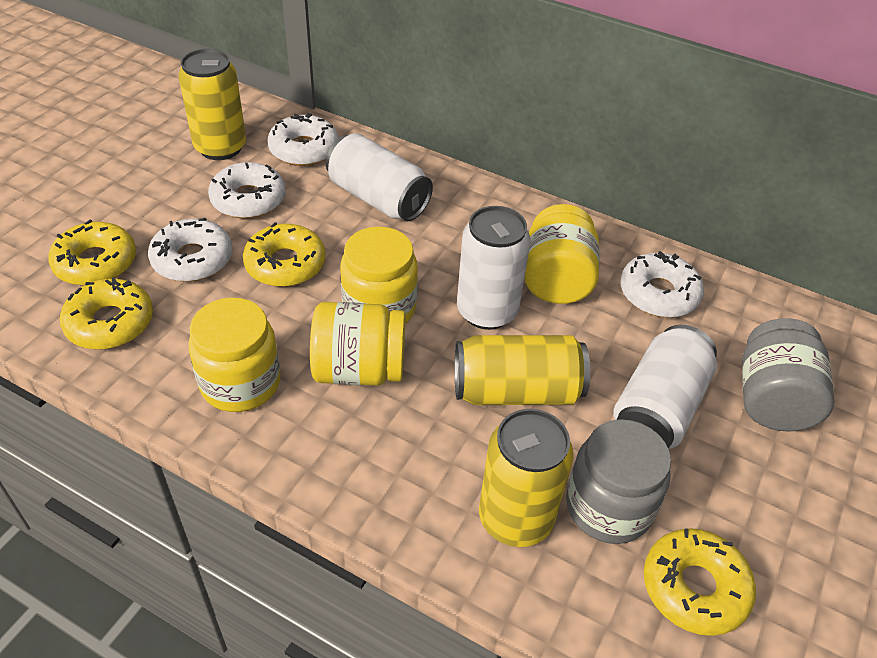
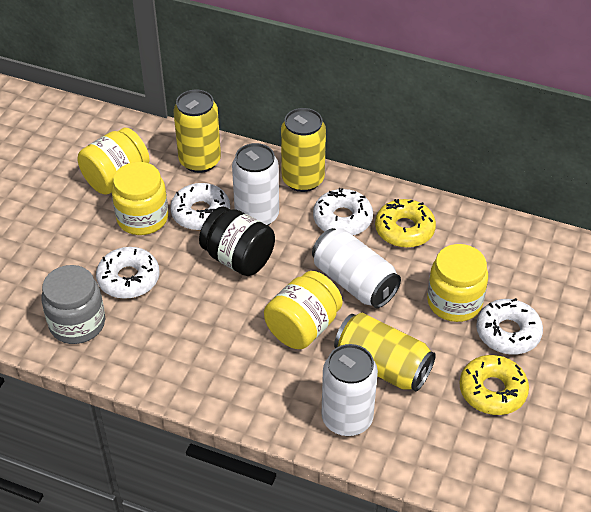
black jar: none = 0 -> [199,206,275,276] = 1
grey jar: [566,419,671,544] [742,318,834,432] = 2 -> [41,265,105,344] = 1
yellow donut: [48,220,136,286] [60,277,153,350] [243,222,326,287] [644,528,756,636] = 4 -> [375,199,436,248] [460,355,529,415] = 2

